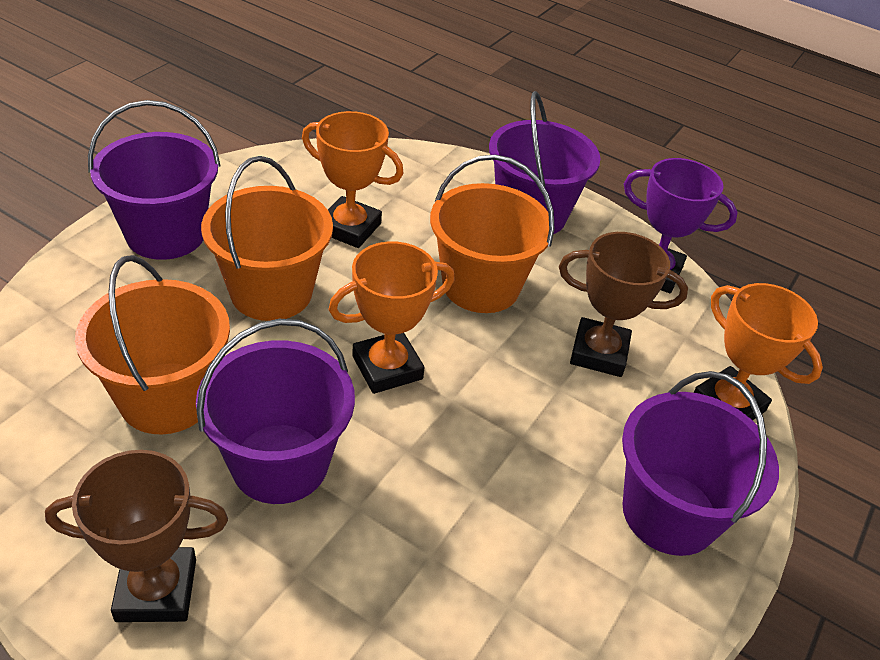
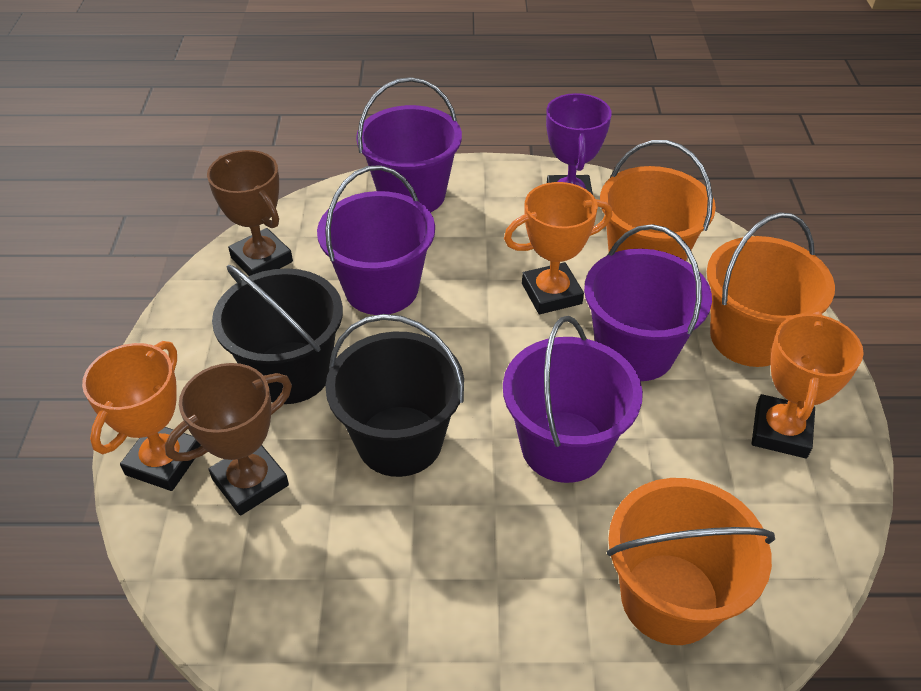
black bucket: none = 0 -> [212,265,343,404] [325,314,464,477] = 2

